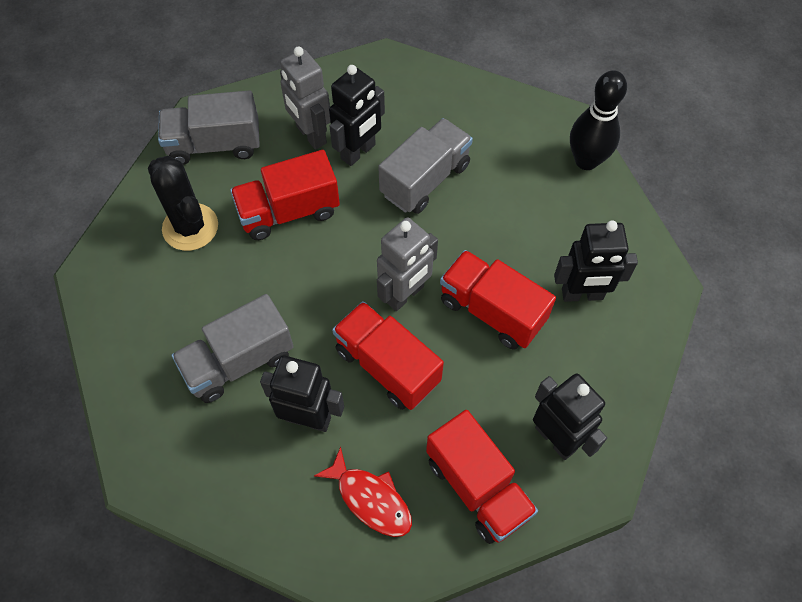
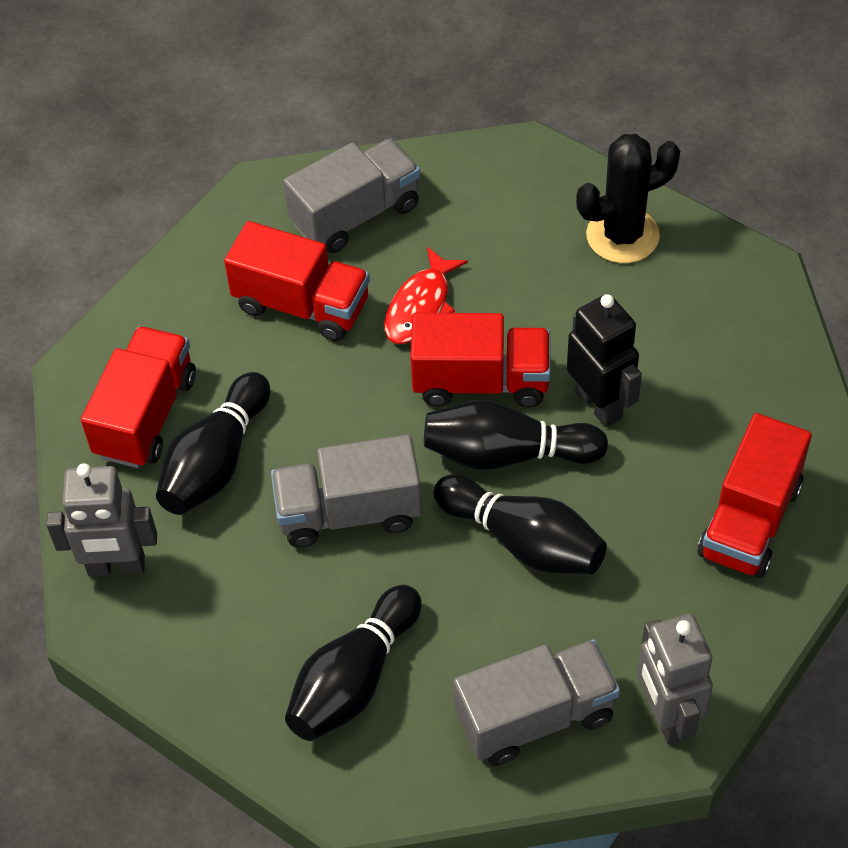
black bowling pin: [570,70,627,170] = 1 -> [156,372,270,515] [285,585,422,741] [424,400,608,470] [434,474,607,574] = 4
black robot: [260,355,344,432] [329,65,385,166] [533,373,607,460] [554,220,638,302] = 4 -> [567,294,642,427] = 1

